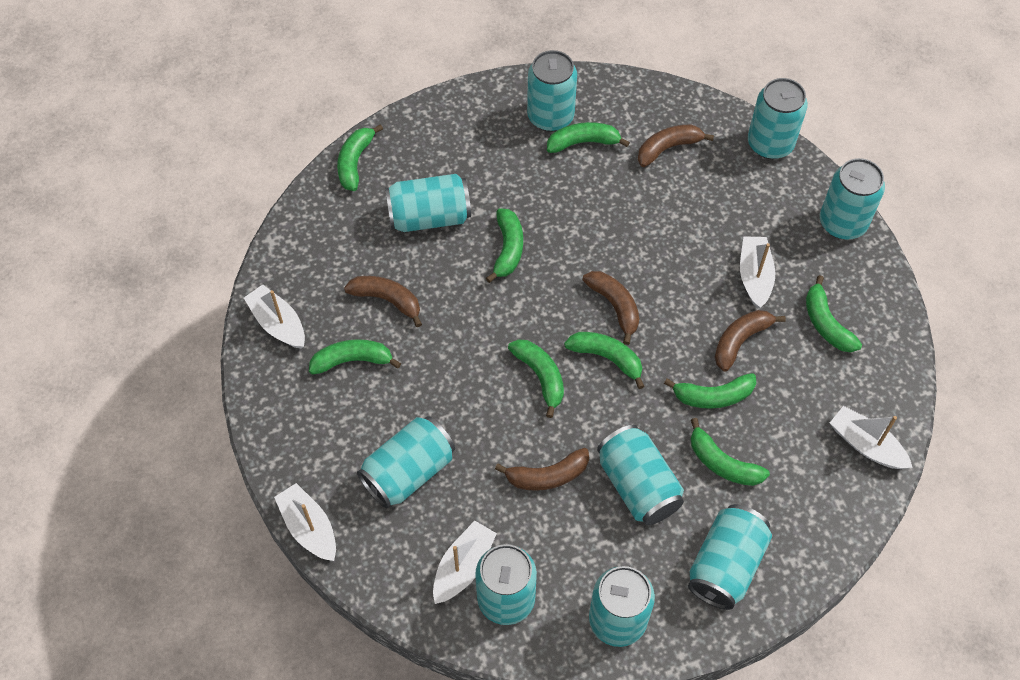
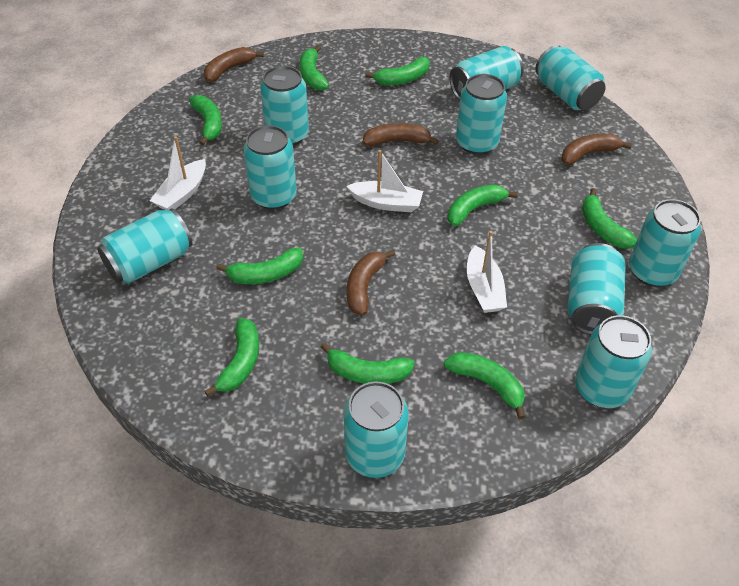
brown banana: [344,276,422,327] [495,448,589,491] [582,271,639,345] [638,125,714,167] [714,310,786,372] = 5 -> [204,47,264,82] [347,250,396,315] [363,123,439,146] [561,134,632,165] = 4
turquoise can: [357,416,455,508] [385,174,471,232] [475,544,537,625] [527,50,577,132] [589,566,655,647] [597,425,684,525] [688,504,772,610] [748,78,808,159] [820,158,885,240] = 9 -> [97,208,193,284] [243,125,297,209] [260,66,309,145] [344,381,409,478] [450,46,523,100] [456,74,507,155] [536,45,606,110] [568,243,626,335] [575,315,652,408] [629,199,701,287] = 10
white boat: [244,285,305,349] [274,483,336,561] [433,521,497,604] [740,236,775,309] [830,406,913,469] = 5 -> [150,136,206,210] [347,150,423,212] [467,231,507,313] = 3

